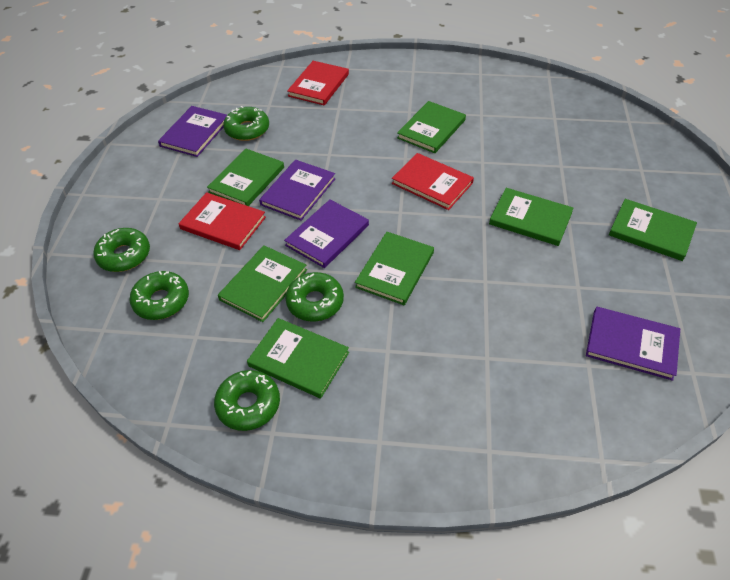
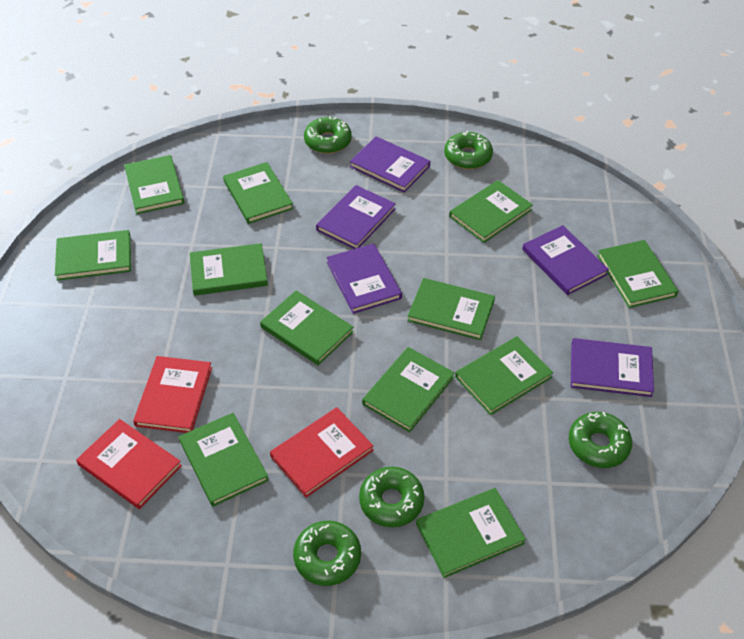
green book: [207,149,284,206] [218,245,307,322] [247,318,349,398] [355,232,434,305] [397,101,466,153] [489,188,574,246] [609,199,697,261] = 7 -> [55,230,131,281] [124,155,185,214] [179,413,269,507] [190,243,268,296] [223,162,293,224] [260,290,354,365] [362,347,455,432] [407,278,495,340] [416,488,526,578] [449,180,533,243] [455,336,553,415] [597,240,678,308] = 12
purple book: [158,106,227,157] [259,160,336,221] [284,200,369,268] [586,307,680,381] = 4 -> [316,185,396,249] [327,243,402,314] [350,136,430,193] [522,225,609,295] [571,338,654,397] = 5

